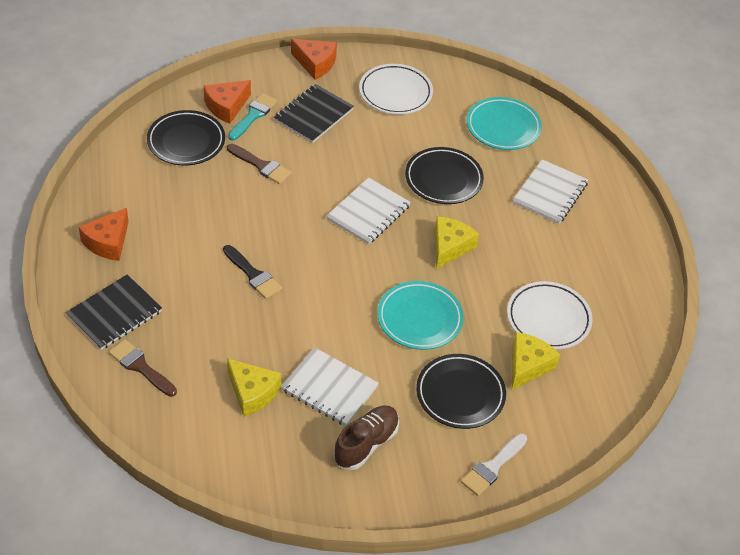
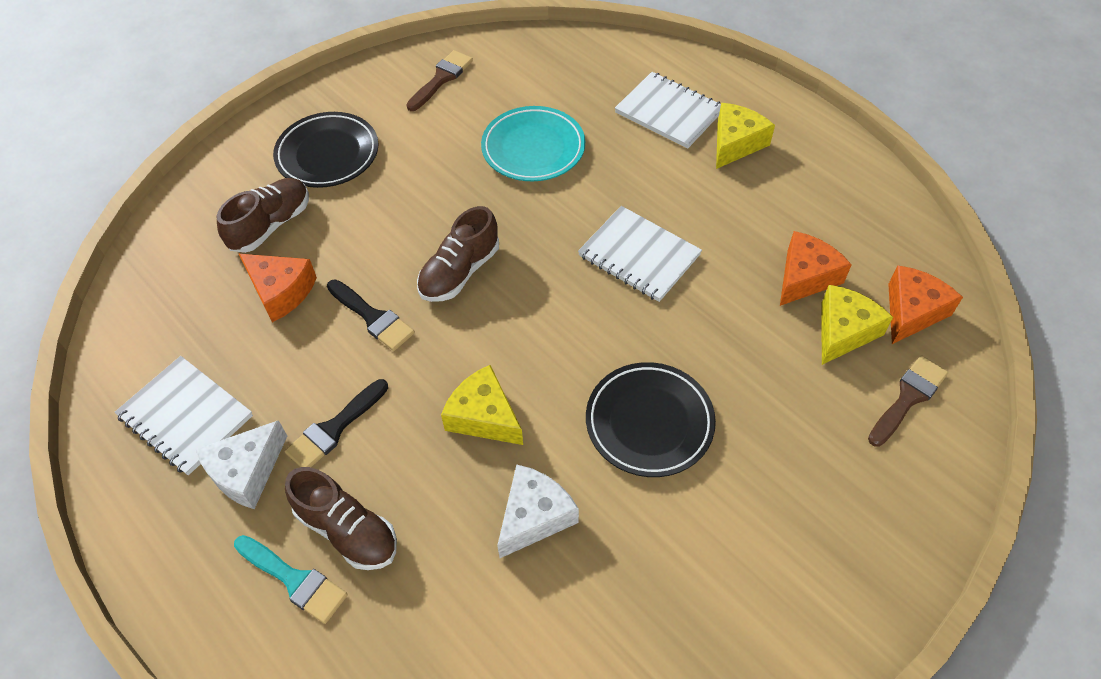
black brush: [223,245,282,299] = 1 -> [285,379,388,467] [327,279,415,351] = 2
black notebook: [66,274,162,350] [274,84,354,143] = 2 -> none = 0
black plate: [147,110,225,165] [405,147,484,204] [416,354,506,429] = 3 -> [273,112,378,188] [586,362,716,477] = 2
brown shoe: [334,406,399,470] = 1 -> [217,178,309,253] [285,467,397,570] [417,206,499,302] = 3
turquoise plate: [377,281,464,350] [467,97,542,150] = 2 -> [481,106,585,181] = 1
white brush: [461,433,527,496] = 1 -> none = 0
white cheese: none = 0 -> [195,420,287,509] [497,464,579,558] = 2
white plate: [359,64,433,115] [507,281,593,350] = 2 -> none = 0

